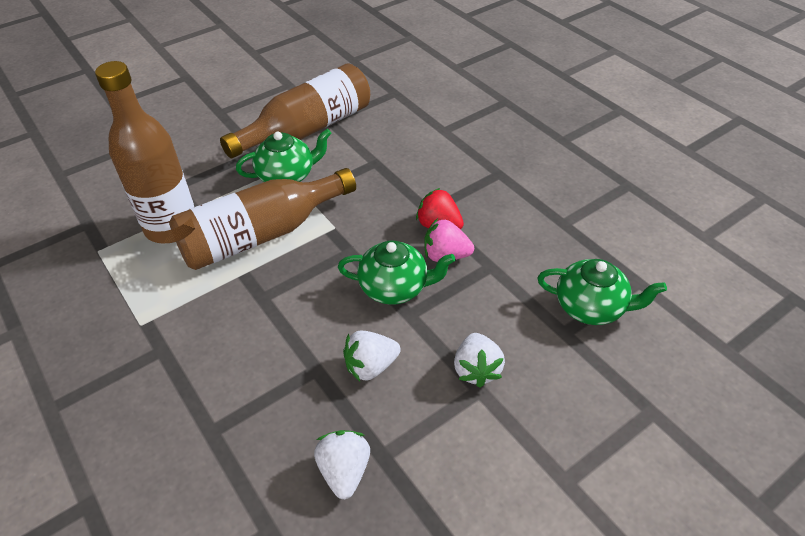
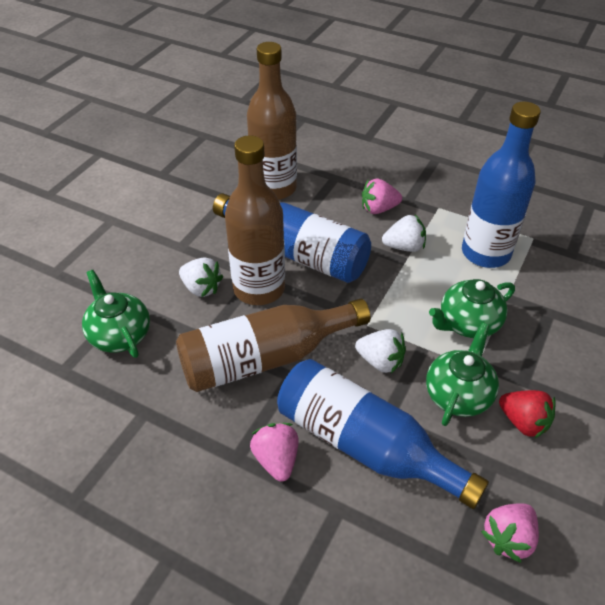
blue bottle: none = 0 -> [213,193,371,283] [277,359,489,509] [462,102,541,268] = 3
pink strawberry: [424,218,474,262] = 1 -> [250,423,299,482] [362,178,402,214] [481,504,539,563] = 3

